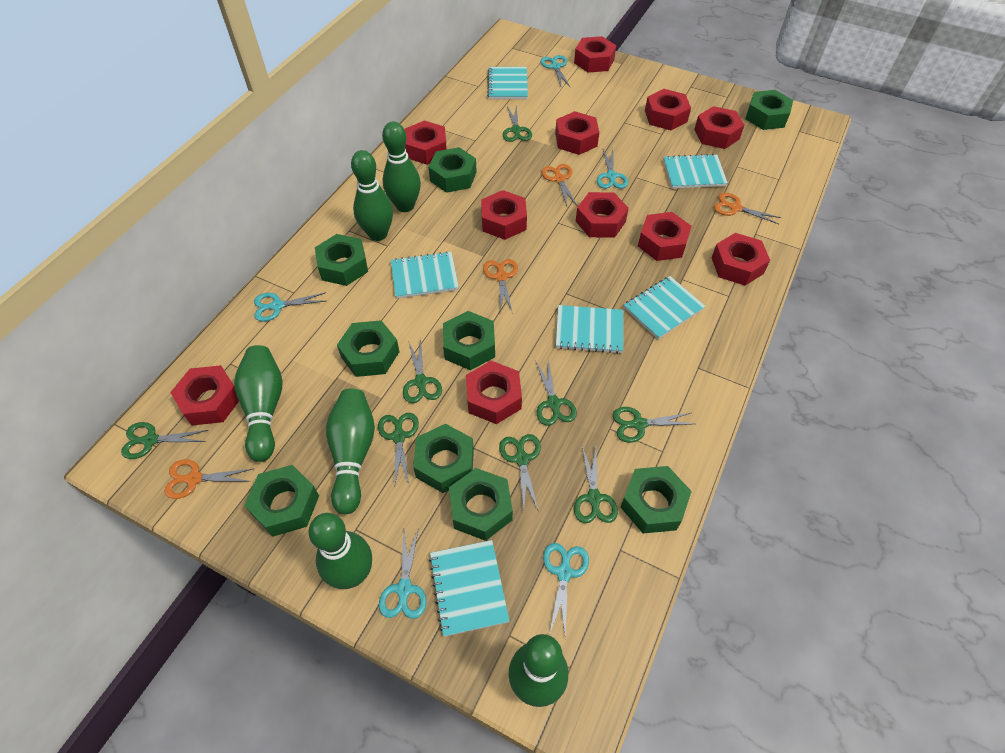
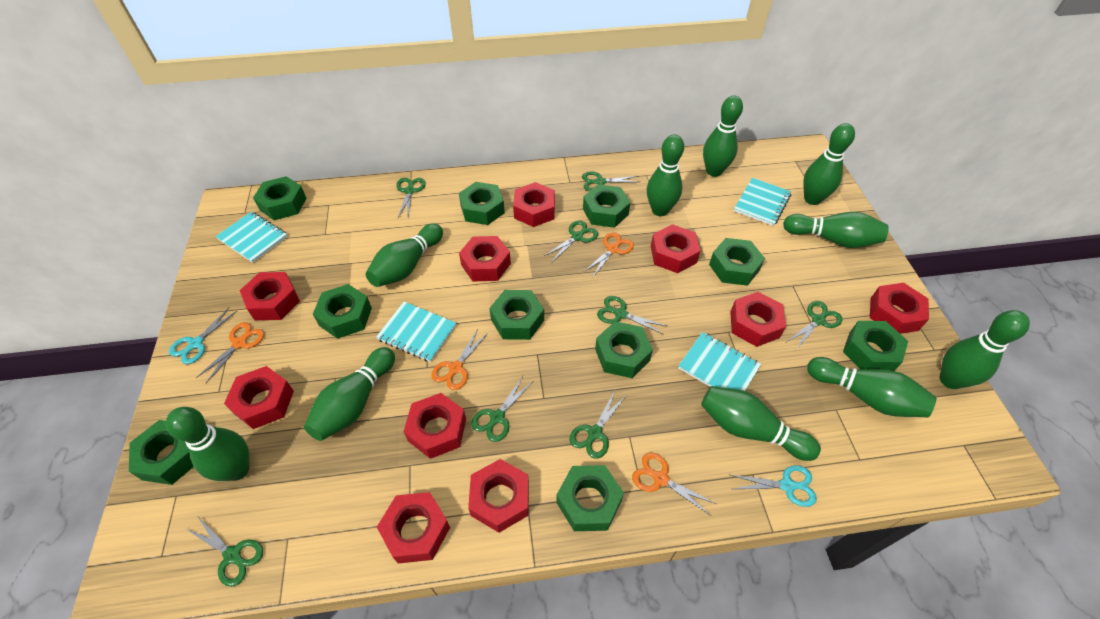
green bowling pin: [234,345,283,462] [308,513,372,589] [326,389,375,514] [351,150,393,241] [382,121,421,212] [509,634,568,707] = 6 -> [166,407,250,481] [304,347,395,441] [366,223,443,287] [647,134,684,216] [701,386,821,461] [703,96,743,177] [783,212,889,248] [803,123,855,205] [807,357,936,417] [940,310,1030,389] = 10
green nut: [244,465,319,537] [315,234,368,286] [337,320,400,377] [413,424,474,493] [429,147,477,193] [443,311,495,370] [449,468,513,541] [620,466,692,533] [746,90,793,130] = 9 -> [129,420,193,485] [253,176,307,220] [313,284,372,339] [459,182,505,225] [489,290,544,340] [556,465,624,531] [583,184,630,228] [595,321,653,378] [709,238,765,286] [843,321,908,371] = 10
red nut: [170,365,239,426] [404,120,447,165] [466,361,522,424] [481,190,527,240] [555,111,599,155] [574,36,616,73] [576,192,629,238] [638,212,692,261] [645,89,691,130] [694,106,744,149] [711,233,770,286] = 11 -> [224,366,294,429] [240,272,300,320] [377,492,450,563] [404,393,466,459] [459,236,511,281] [468,459,529,533] [513,182,555,227] [651,224,700,273] [730,292,786,347] [870,283,929,334] = 10
turquoise notebook: [391,251,459,299] [429,540,509,637] [487,67,528,99] [556,305,623,354] [624,276,705,339] [663,154,728,188] = 6 -> [216,212,288,263] [376,302,456,362] [678,332,761,391] [734,178,791,226] = 4
turquoise scissors: [254,292,326,322] [379,527,427,619] [540,55,570,87] [543,543,589,638] [597,149,628,189] = 5 -> [169,307,237,364] [731,465,817,507] = 2

